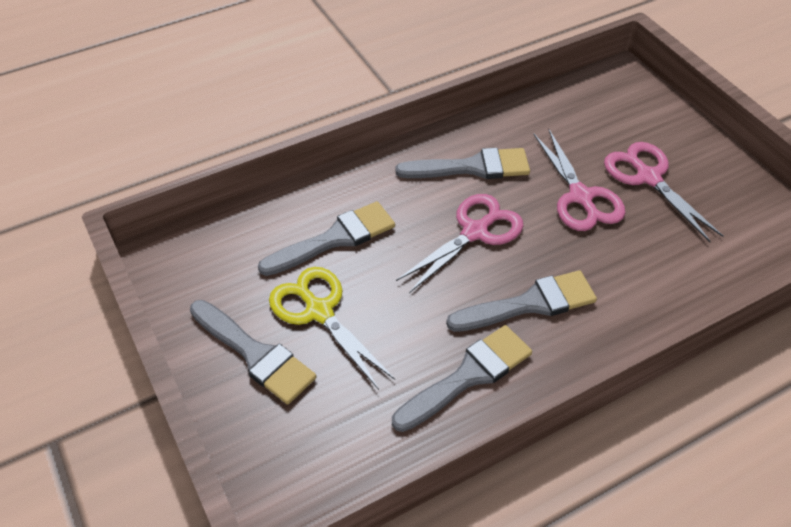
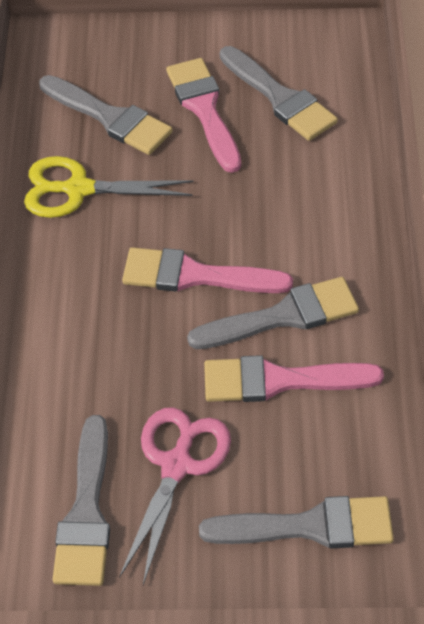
pink brush: none = 0 -> [122,247,293,293] [166,58,241,173] [204,355,384,402] = 3
pink scissors: [396,194,523,293] [534,129,625,231] [604,142,724,242] = 3 -> [119,407,231,585] = 1

